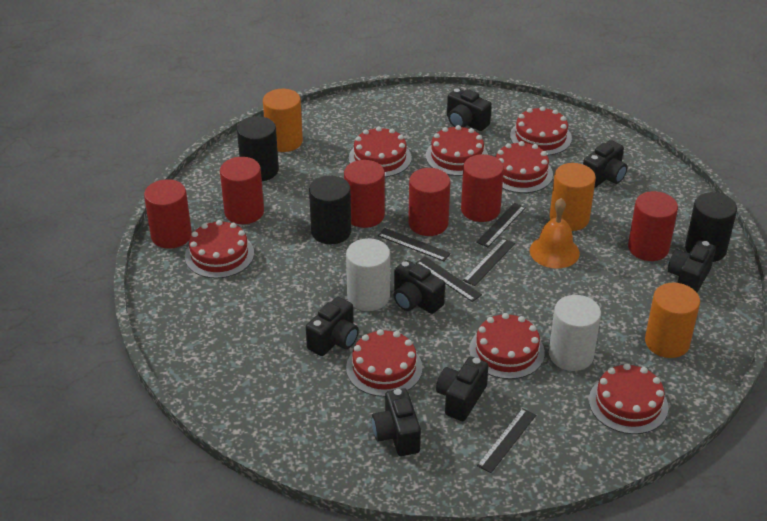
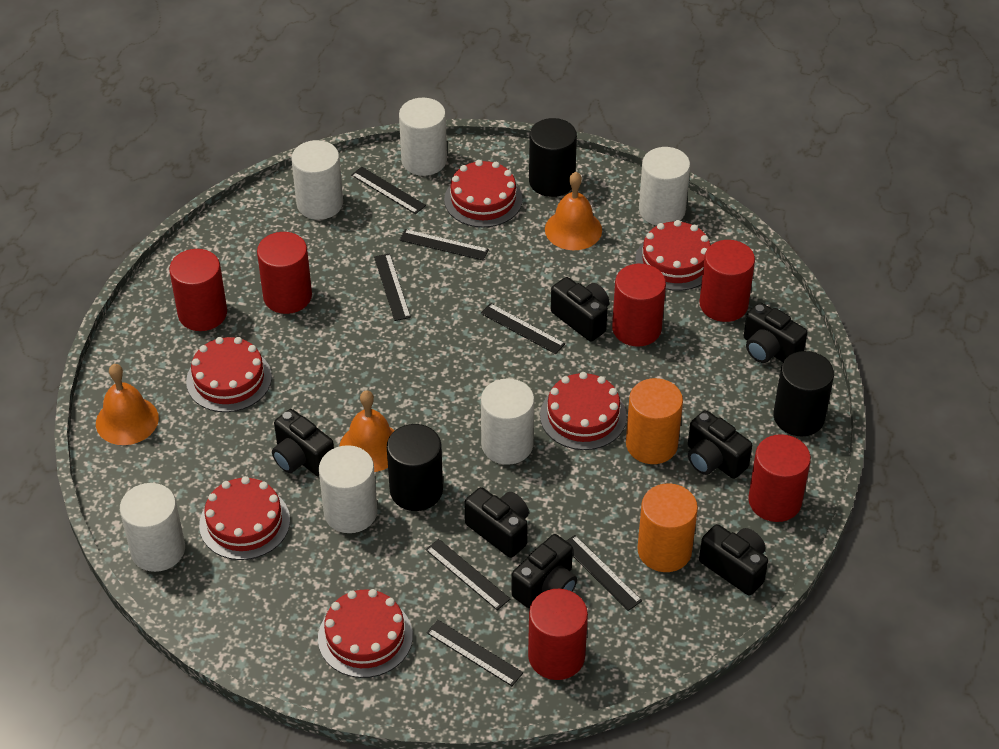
black ruler: [378,228,451,261] [416,257,482,302] [463,238,515,286] [476,203,526,248] [477,408,536,473] = 5 -> [351,167,426,214] [374,253,411,321] [400,229,489,261] [426,539,510,610] [427,620,523,686] [481,303,565,354] [566,535,642,611] = 7
orange bell: [530,198,580,268] = 1 -> [96,364,159,445] [340,390,395,472] [545,172,602,250] = 3
orange cylinder: [263,89,303,152] [550,163,596,231] [645,283,700,358] = 3 -> [626,378,683,464] [637,483,698,572] = 2
red cake: [185,220,254,278] [346,329,423,397] [349,127,412,177] [426,125,488,176] [469,313,545,379] [496,141,553,193] [510,106,572,156] [589,363,668,434] = 8 -> [186,337,272,412] [199,476,290,560] [318,589,413,678] [444,160,523,227] [540,372,627,450] [635,220,711,291] = 6
white cylinder: [346,238,390,311] [549,295,601,371] = 2 -> [120,483,185,572] [291,140,343,220] [319,445,378,533] [399,98,447,176] [481,378,534,465] [639,147,690,226] = 6

